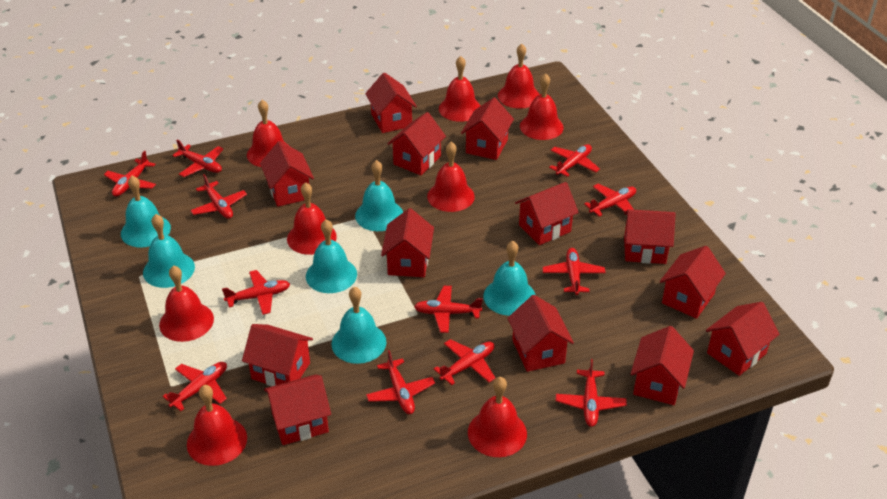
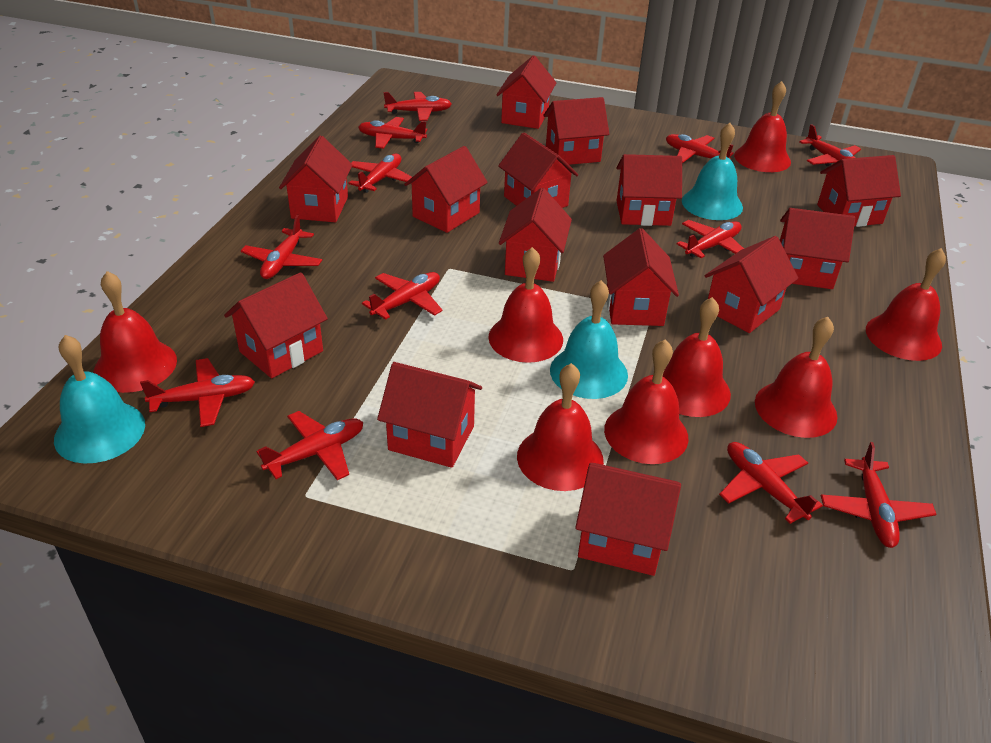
red bell: [159,265,214,342] [187,385,247,466] [247,100,289,167] [287,182,337,255] [427,142,475,212] [439,56,481,122] [468,377,527,457] [498,44,539,109] [520,73,564,140] = 9 -> [94,271,177,393] [488,247,563,363] [517,363,604,491] [604,340,689,464] [663,297,731,417] [734,81,791,172] [755,317,838,438] [866,248,946,361] = 8
red house: [242,324,313,386] [260,141,314,207] [264,374,331,445] [365,73,417,133] [381,208,434,277] [387,112,446,175] [461,98,514,160] [507,295,574,372] [515,182,579,245] [624,209,676,264] [631,326,694,405] [660,246,726,319] [706,302,779,376] = 13 -> [224,272,328,378] [279,136,353,222] [377,362,482,468] [404,146,488,233] [496,55,556,129] [498,133,578,208] [499,188,572,282] [543,97,609,165] [575,463,681,576] [603,228,679,326] [617,154,682,226] [704,236,798,333] [780,208,855,289] [817,155,901,227] = 14
turquoise bell: [121,176,171,247] [143,214,195,288] [306,219,357,293] [332,287,386,364] [355,160,403,231] [483,241,536,316] = 6 -> [54,335,145,464] [550,280,628,399] [682,123,743,220] = 3

